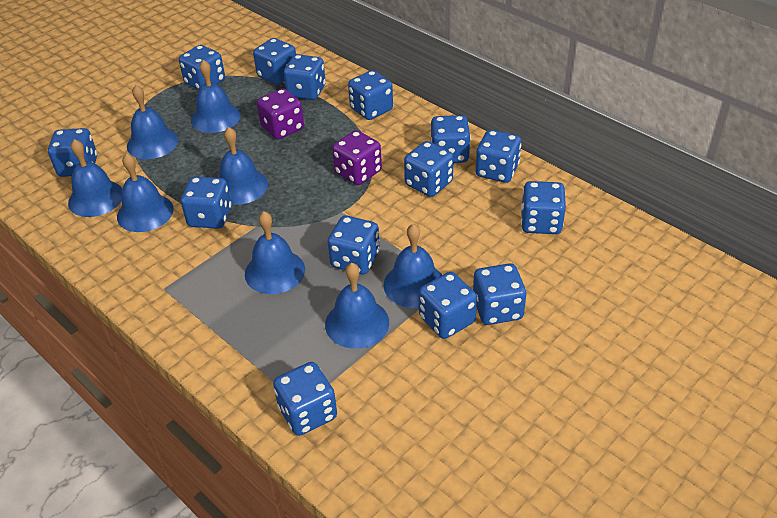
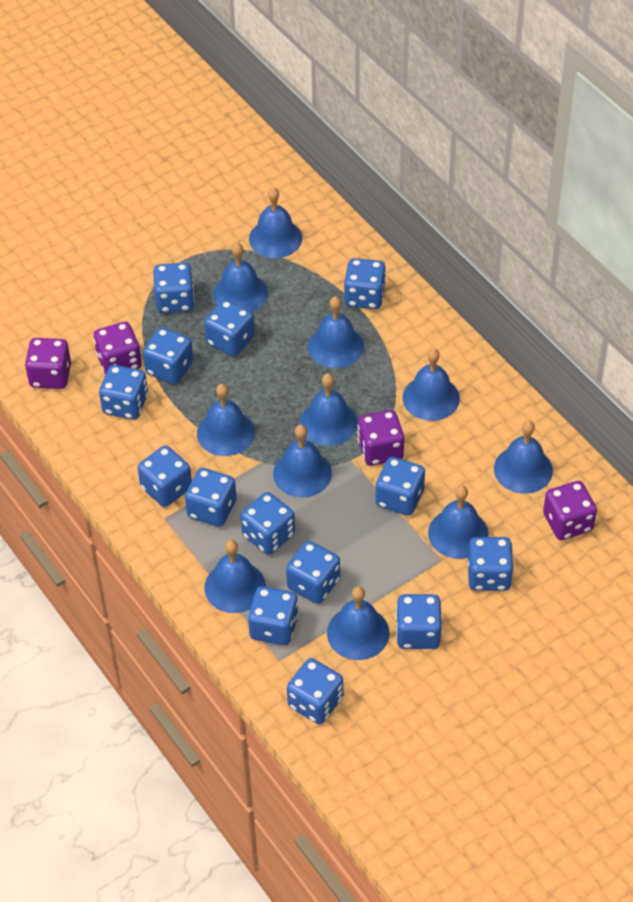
blue bell: [68,139,122,217] [117,153,174,232] [127,85,178,159] [191,60,241,133] [219,127,268,205] [245,211,305,294] [325,263,389,349] [384,224,442,308] = 8 -> [197,384,255,456] [204,540,266,613] [213,243,268,312] [249,187,302,258] [273,425,332,498] [300,373,357,446] [308,296,364,368] [327,586,389,660] [403,348,460,421] [428,486,489,559] [494,421,553,494] = 11
purple dice: [257,88,304,139] [332,130,382,185] = 2 -> [25,338,71,389] [94,322,142,375] [357,410,404,466] [543,481,597,540] = 4

